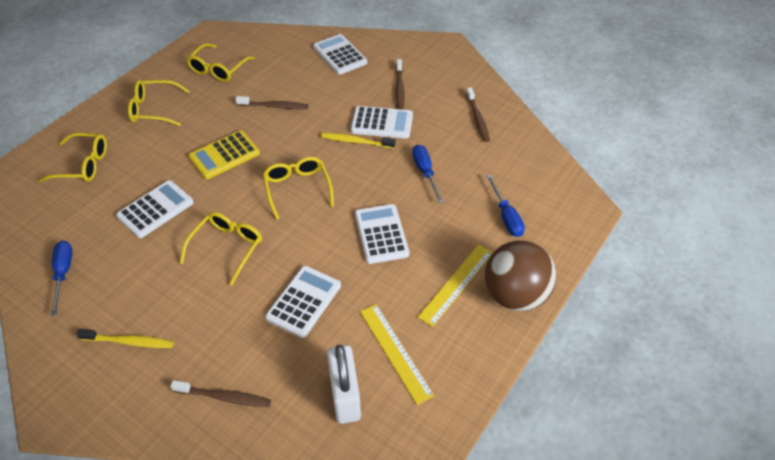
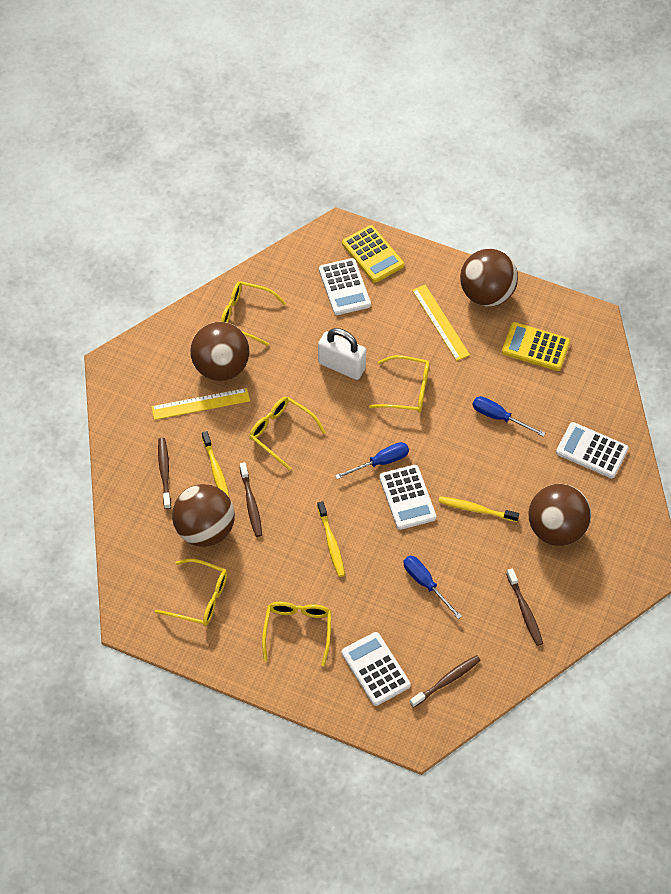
brown ball: [485,240,557,311] = 1 -> [172,484,235,547] [190,322,249,381] [460,249,518,306] [528,484,591,546] = 4
white calculator: [116,180,194,238] [265,266,341,338] [313,34,367,75] [351,106,413,139] [355,204,409,264] = 5 -> [319,258,371,315] [342,632,411,706] [379,465,436,530] [556,422,628,478] = 4
yellow calculator: [189,131,260,179] = 1 -> [342,225,404,283] [502,322,570,371] = 2
yellow toothbrush: [77,329,174,348] [321,132,396,149] = 2 -> [202,431,230,498] [317,501,345,577] [438,496,519,522] = 3

